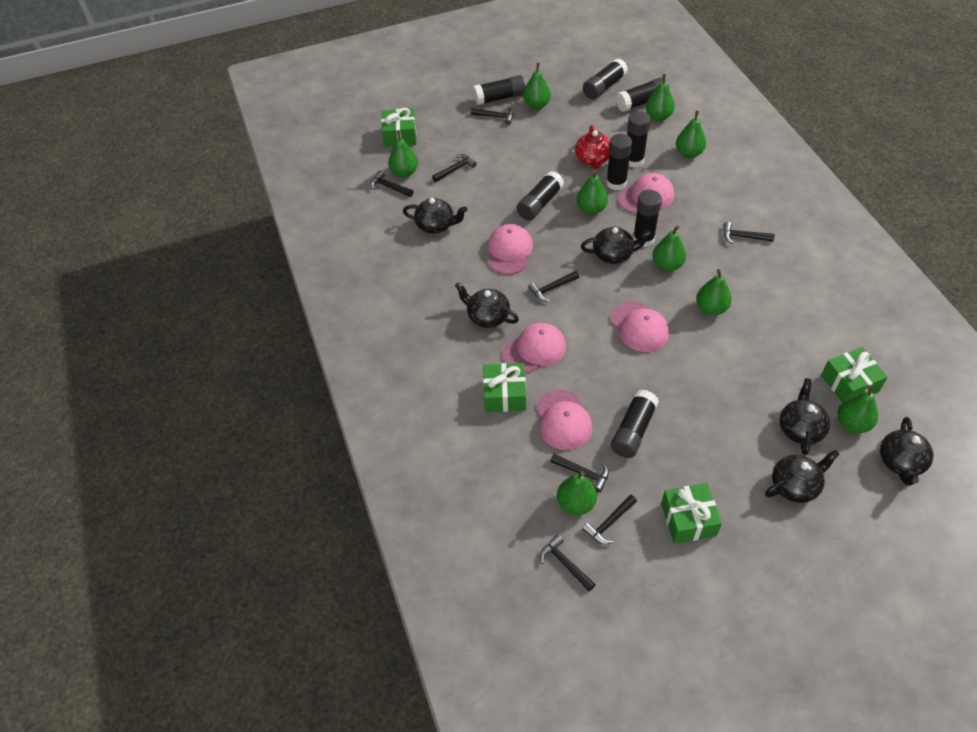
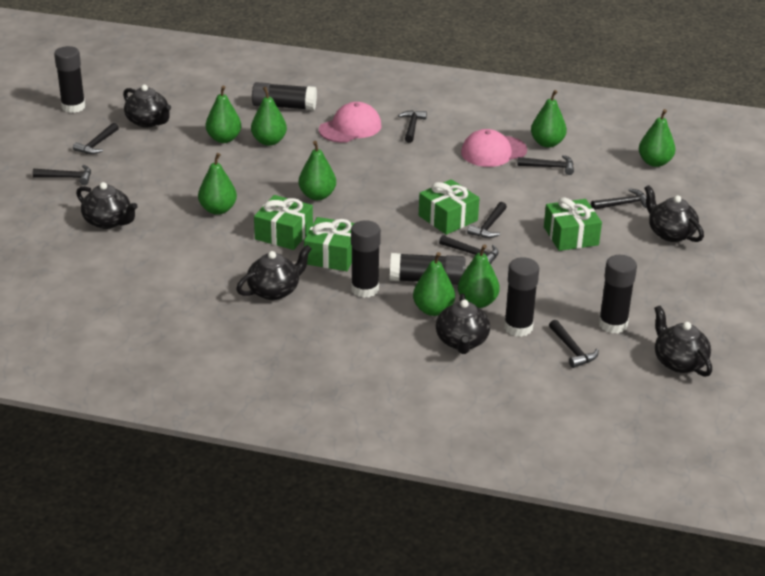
black glue stick: [473,75,526,105] [516,171,564,221] [583,58,628,99] [606,134,632,190] [611,390,659,458] [616,77,669,112] [627,111,650,168] [633,190,662,247] = 8 -> [54,46,85,113] [252,82,317,110] [351,220,381,298] [390,253,465,285] [504,257,539,337] [599,255,637,333] = 6
green pear: [388,131,418,177] [523,63,551,109] [557,471,597,515] [577,170,608,215] [645,74,675,121] [652,225,686,271] [676,111,706,158] [696,269,732,316] [837,385,878,433] = 9 -> [198,153,237,215] [206,85,241,143] [251,87,287,146] [299,141,336,200] [413,252,455,316] [458,244,500,308] [531,90,567,147] [639,109,675,167] = 8
pink cap: [488,224,533,274] [502,323,566,374] [536,389,592,450] [610,301,669,352] [618,173,674,214] = 5 -> [319,102,381,143] [461,129,527,167] = 2
red teapot: [575,125,610,169] = 1 -> none = 0

